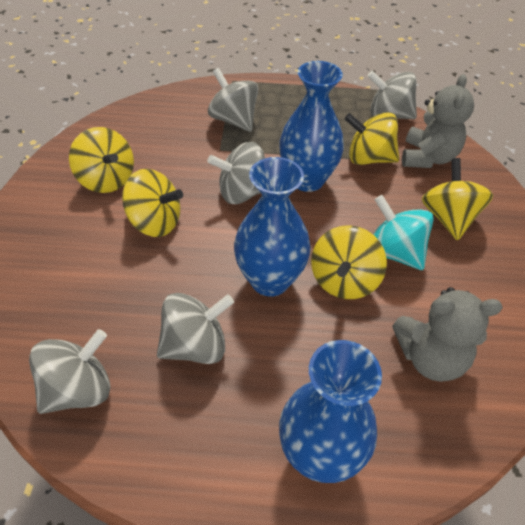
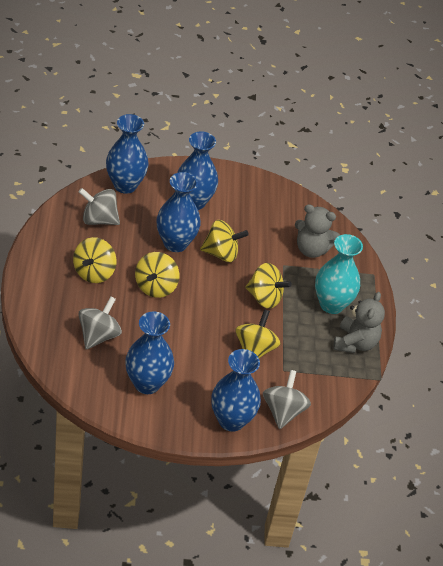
blue vase: [234,157,311,297] [279,61,344,192] [279,340,382,483] = 3 -> [106,114,149,194] [125,312,174,394] [157,172,201,252] [177,131,218,210] [211,349,261,432] = 5
grey spinning top: [29,329,110,414] [157,293,234,364] [207,142,265,204] [208,68,258,132] [368,71,417,119] = 5 -> [78,296,122,349] [79,188,120,225] [263,370,311,429] = 3
turquoise spinning top: [373,195,434,270] = 1 -> none = 0
turquoise vase: none = 0 -> [315,234,363,314] = 1

